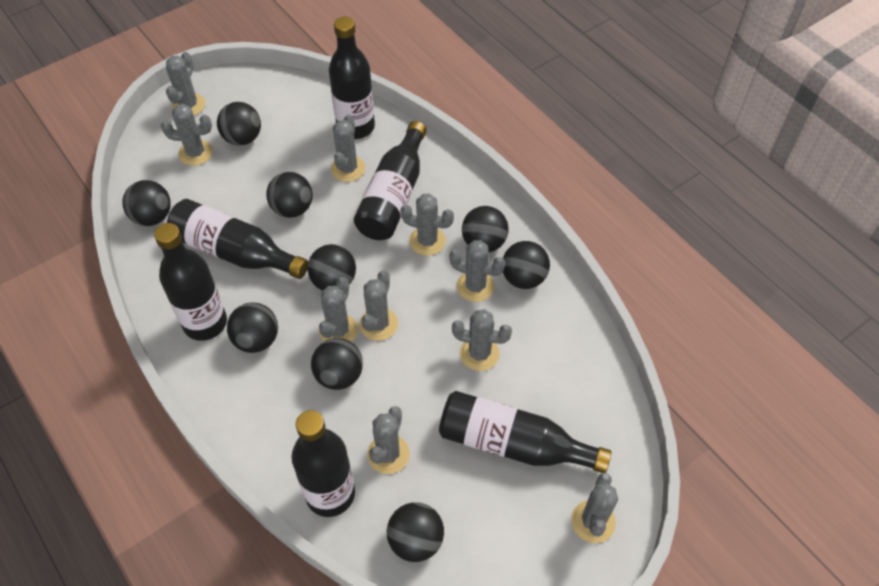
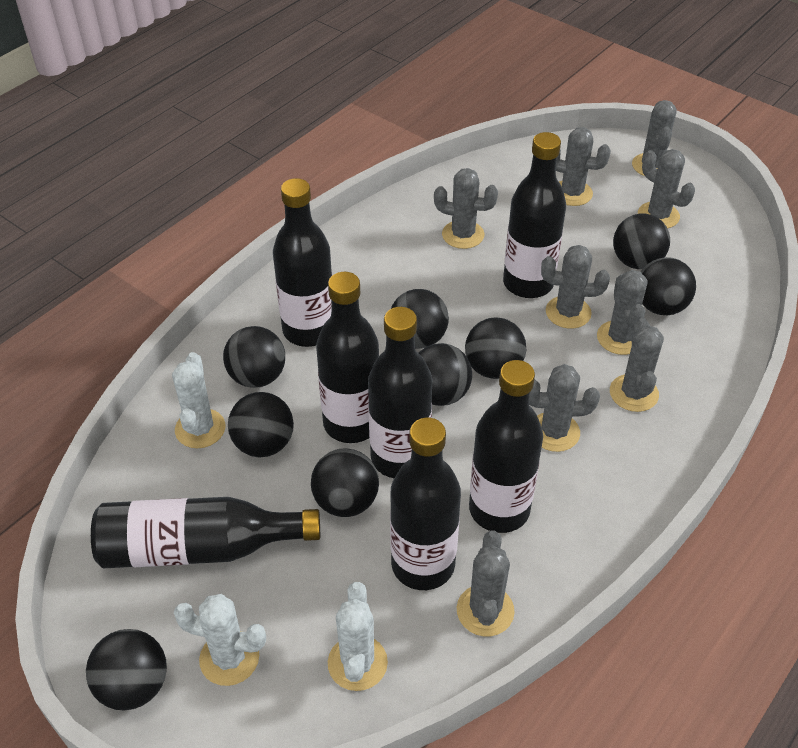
black bottle: [154,223,227,341] [167,199,308,279] [292,410,355,517] [329,17,375,139] [354,121,427,240] [439,391,612,473] = 6 -> [91,497,320,568] [273,178,332,347] [316,272,379,443] [368,307,432,478] [390,418,461,590] [469,360,543,533] [503,132,566,298] = 7
grey cactus: [161,104,213,166] [166,52,205,116] [319,277,358,342] [331,115,365,182] [359,270,398,341] [367,406,410,474] [400,194,454,256] [450,240,505,302] [452,309,512,371] [571,473,618,543] = 10 -> [434,168,498,249] [457,530,515,637] [529,364,600,452] [541,245,610,329] [556,127,611,206] [597,270,647,355] [610,318,664,412] [632,100,677,176] [638,149,695,229] = 9
white cactus: none = 0 -> [172,352,225,448] [174,594,266,686] [328,582,388,691] = 3

